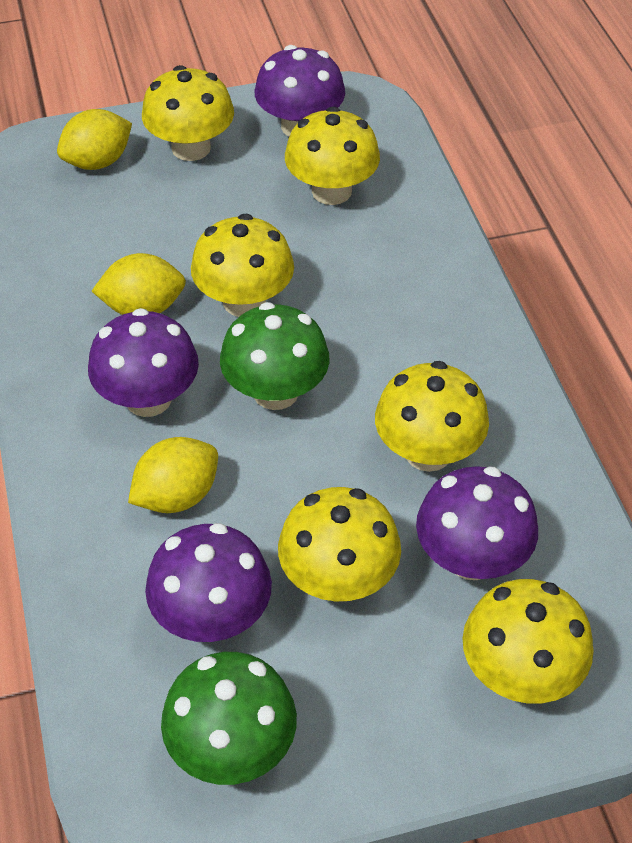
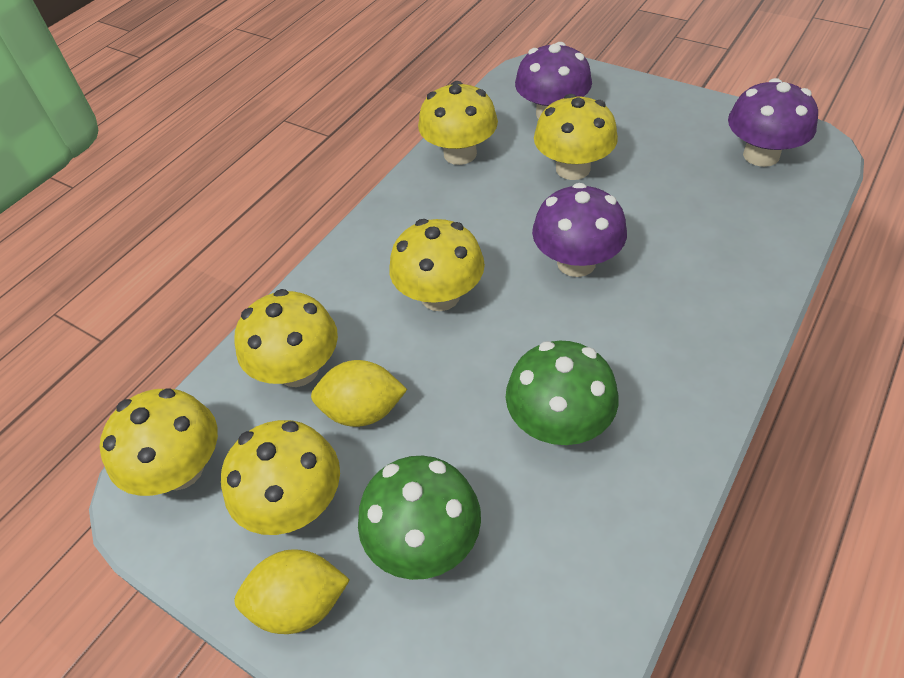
purple mushroom: [88,308,199,417] [145,523,272,642] [255,45,345,136] [416,466,538,580] = 4 -> [515,42,592,119] [532,183,627,277] [728,78,818,167] = 3
yellow lemon: [57,109,132,170] [92,253,186,315] [128,437,218,513] = 3 -> [234,549,350,634] [311,360,407,427] = 2

